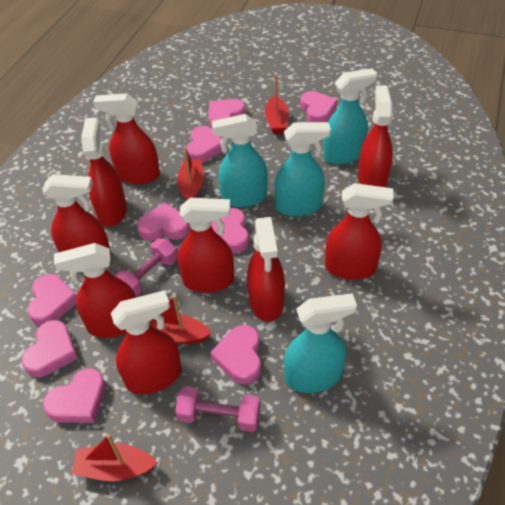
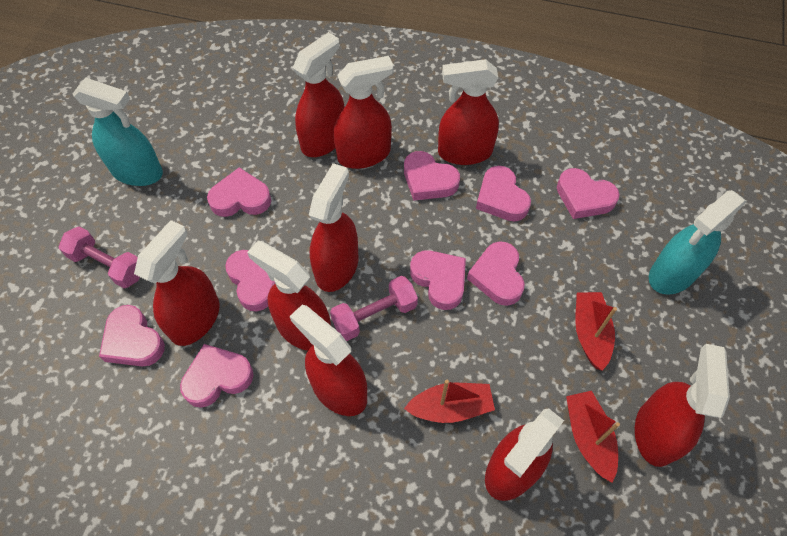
red boat: [72,434,158,481] [150,295,211,344] [177,147,204,200] [265,74,289,134] = 4 -> [404,380,495,423] [566,391,620,483] [575,292,617,371] = 3
turquoise spray bottle: [212,114,268,207] [275,122,331,216] [284,293,357,393] [323,68,377,165] = 4 -> [73,78,163,186] [649,190,747,295] = 2

